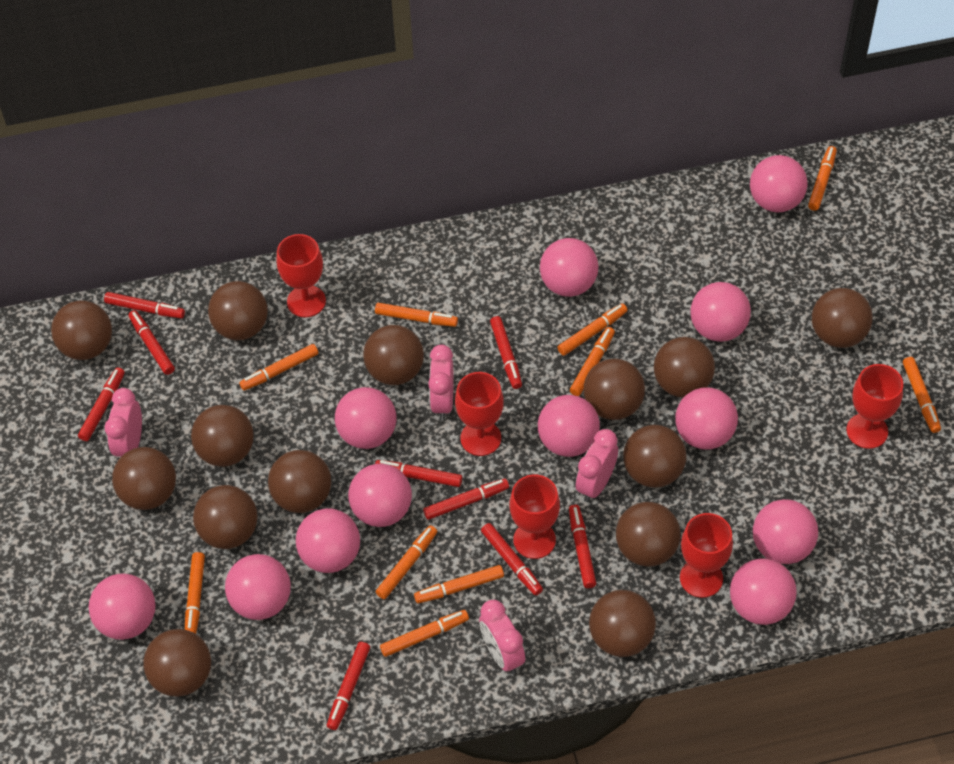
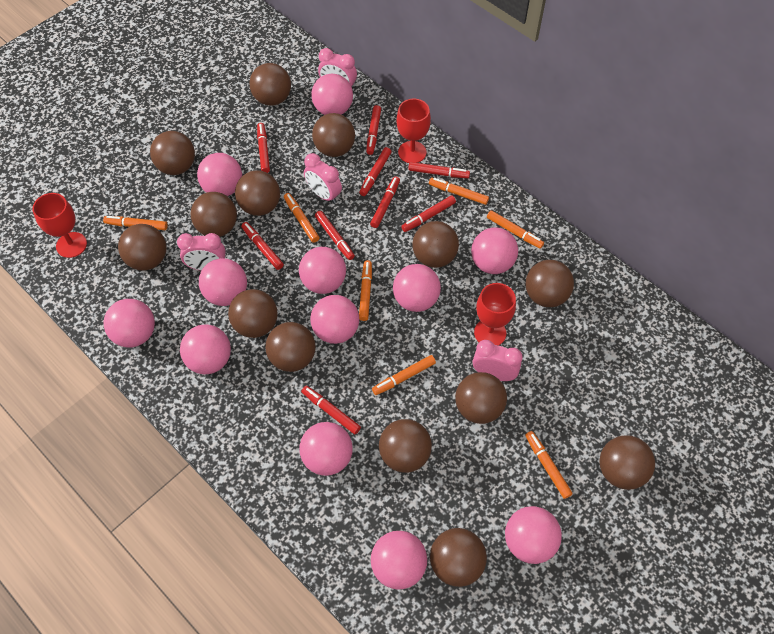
orange marker: [185,552,205,634] [239,344,319,391] [375,303,458,327] [376,525,437,599] [380,610,469,657] [414,565,504,603] [557,303,627,356] [570,327,615,396] [808,146,837,211] [903,357,941,433] = 10 -> [103,216,168,230] [284,193,319,243] [359,260,372,321] [372,355,436,395] [429,178,489,205] [487,210,544,249] [525,431,573,499] = 7
red goblet: [276,234,326,317] [455,372,504,456] [510,475,560,559] [680,513,733,598] [846,364,903,449] = 5 -> [32,193,87,258] [397,99,431,163] [474,283,516,346] = 3

